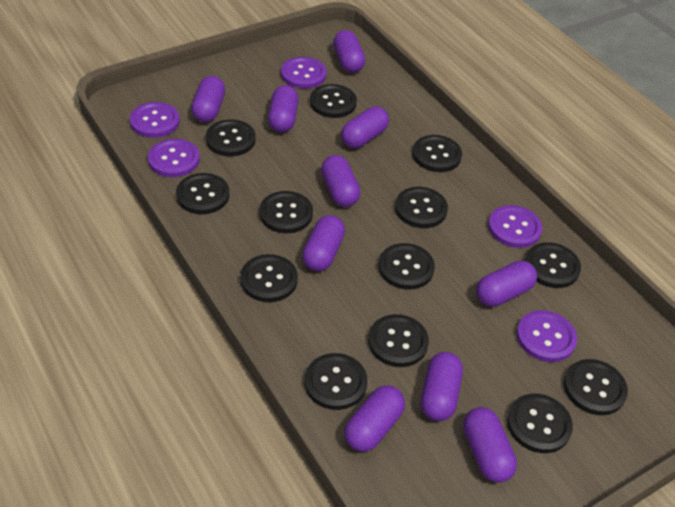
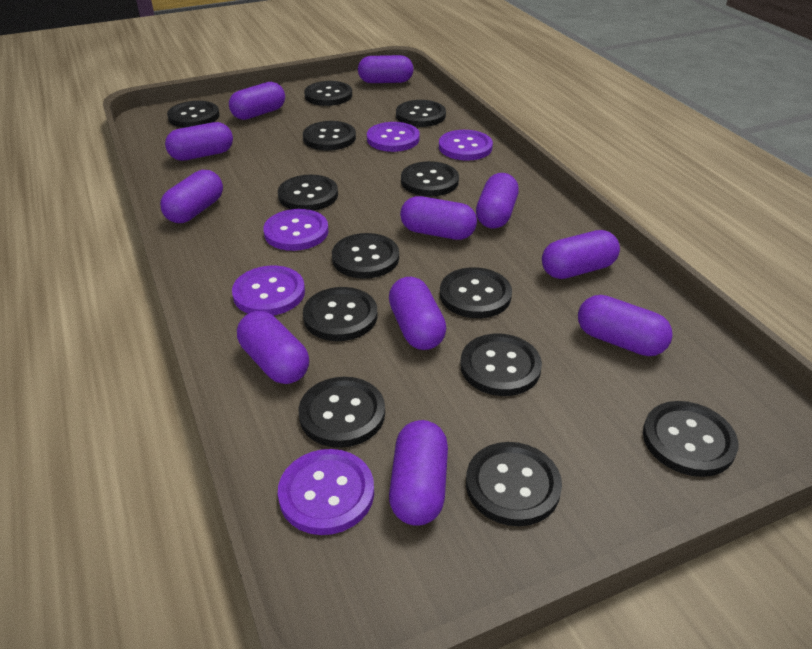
purple capsule: [191,76,225,122] [268,85,299,132] [302,215,345,271] [321,155,361,207] [333,30,365,73] [341,106,389,148] [344,385,405,452] [421,352,463,421] [463,407,517,483] [476,261,537,307] = 10 -> [160,170,223,223] [165,122,233,161] [229,82,285,120] [237,311,309,384] [358,55,414,83] [389,277,446,350] [389,420,448,526] [400,196,477,240] [476,173,519,228] [542,230,620,279] [578,295,673,356] = 11

